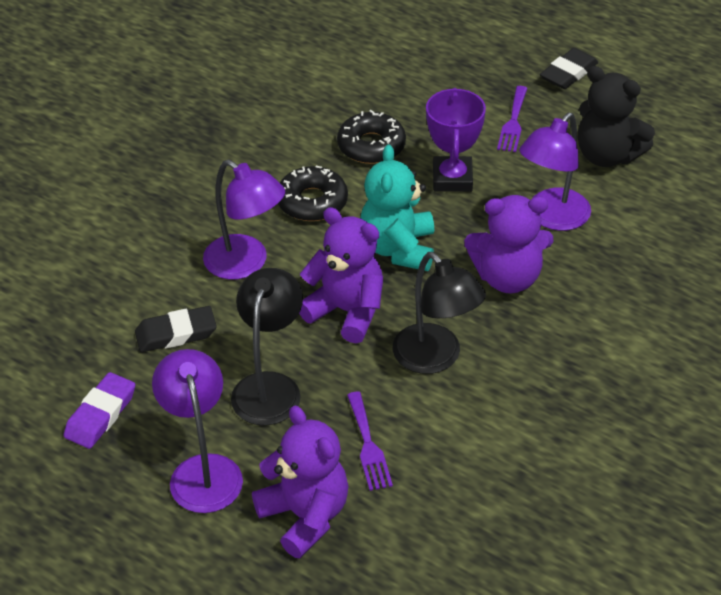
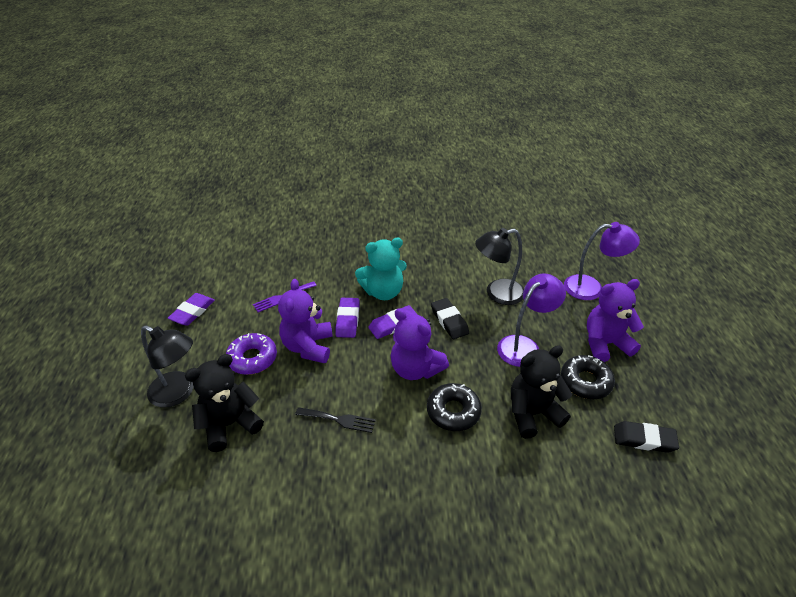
black fork: none = 0 -> [295,407,376,433] = 1
black teddy bear: [578,66,655,167] = 1 -> [185,354,264,452] [511,345,572,439] = 2
purple donut: none = 0 -> [226,333,277,375] = 1
purple eraser: [64,372,135,449] = 1 -> [168,293,215,326] [335,298,360,338] [368,305,418,339] = 3
purple fork: [347,392,393,491] [497,86,527,152] = 2 -> [253,281,317,312] = 1
purple lamp: [152,349,243,513] [203,160,285,280] [519,113,591,231] = 3 -> [497,274,566,367] [564,222,640,300] = 2
purple trophy: [426,88,486,192] = 1 -> none = 0

